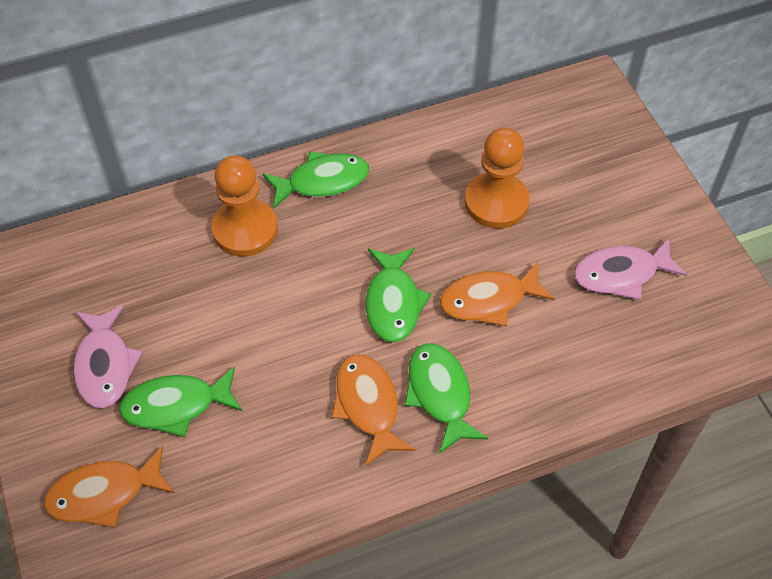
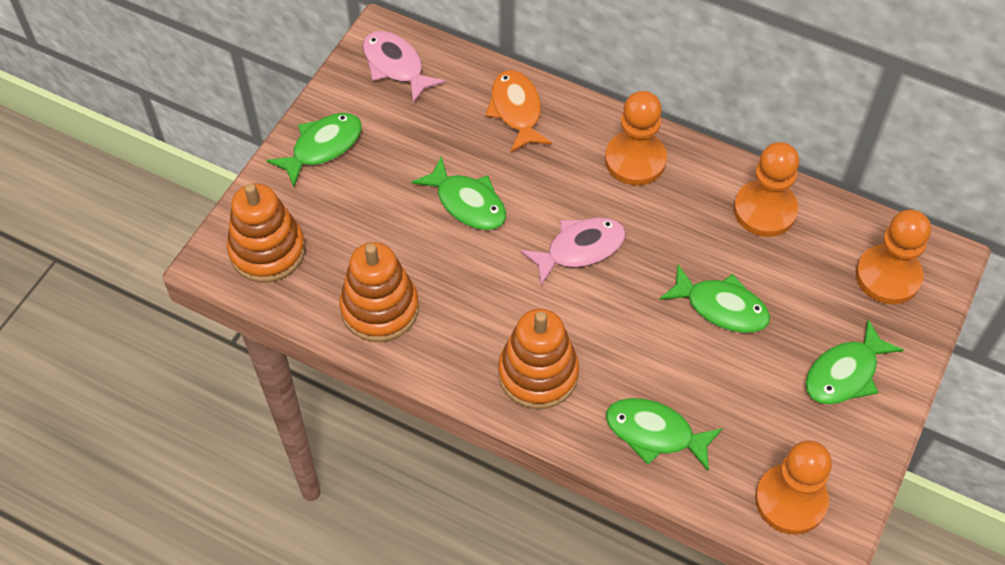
green fish: [119,366,242,437] [263,151,369,209] [365,248,431,343] [404,343,488,454] = 4 -> [267,113,362,187] [411,156,506,230] [606,398,723,471] [659,265,770,333] [806,319,904,405] = 5
orange fish: [44,446,174,528] [331,354,415,466] [440,261,555,326] = 3 -> [485,70,552,152] = 1
orange pawn: [211,155,278,257] [465,128,530,229] = 2 -> [605,91,667,185] [734,142,799,237] [755,440,832,535] [856,210,931,304] = 4
orange stacking toy: none = 0 -> [227,183,305,283] [339,242,419,342] [498,309,579,409] = 3

